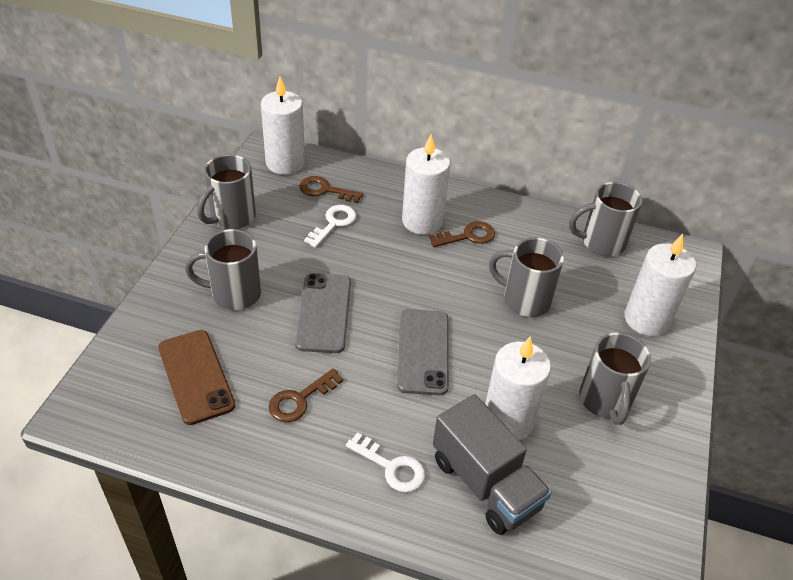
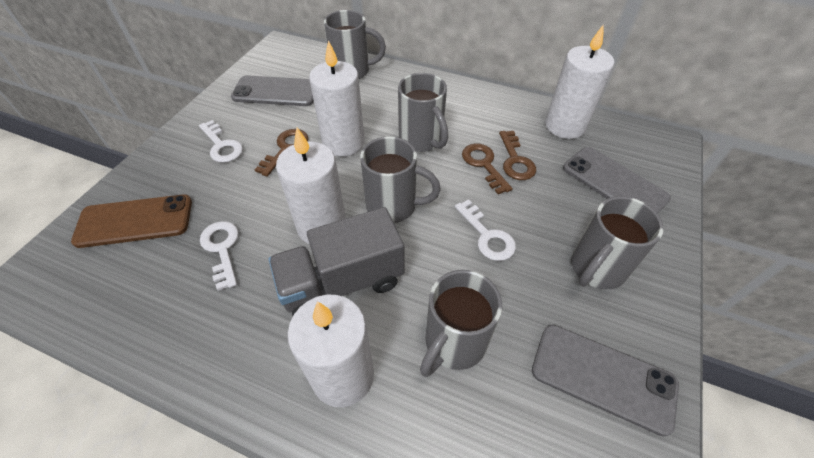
grey phone: [295,273,351,353] [397,309,449,395] = 2 -> [231,75,314,106] [532,325,679,437] [563,147,671,214] = 3
white key: [304,205,356,248] [346,433,425,492] = 2 -> [199,120,243,163] [200,221,239,291] [455,199,516,261] = 3

